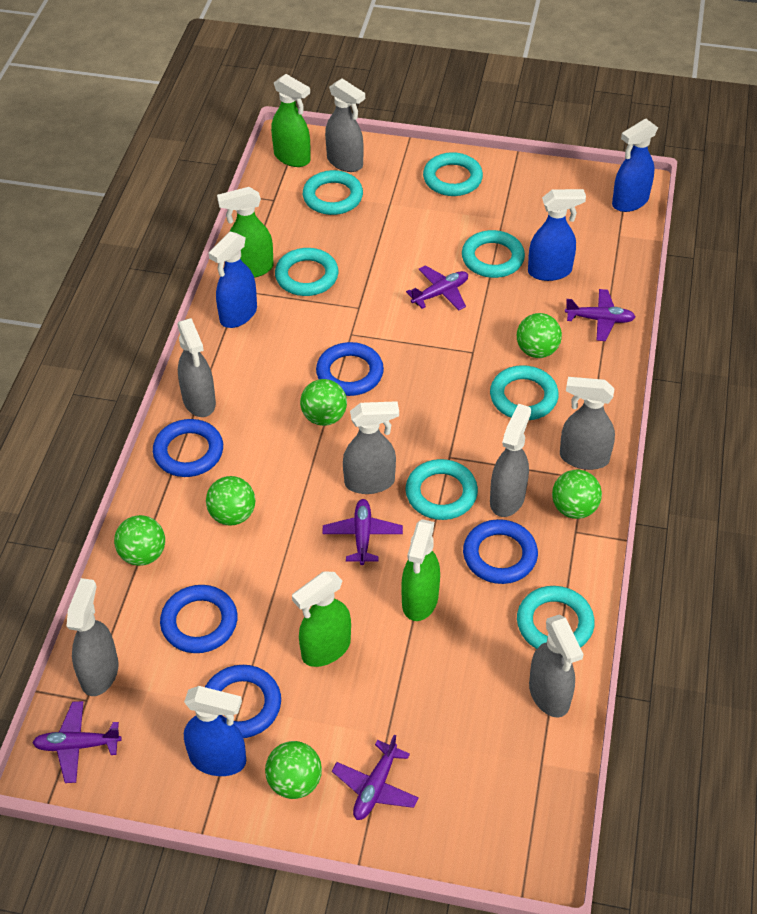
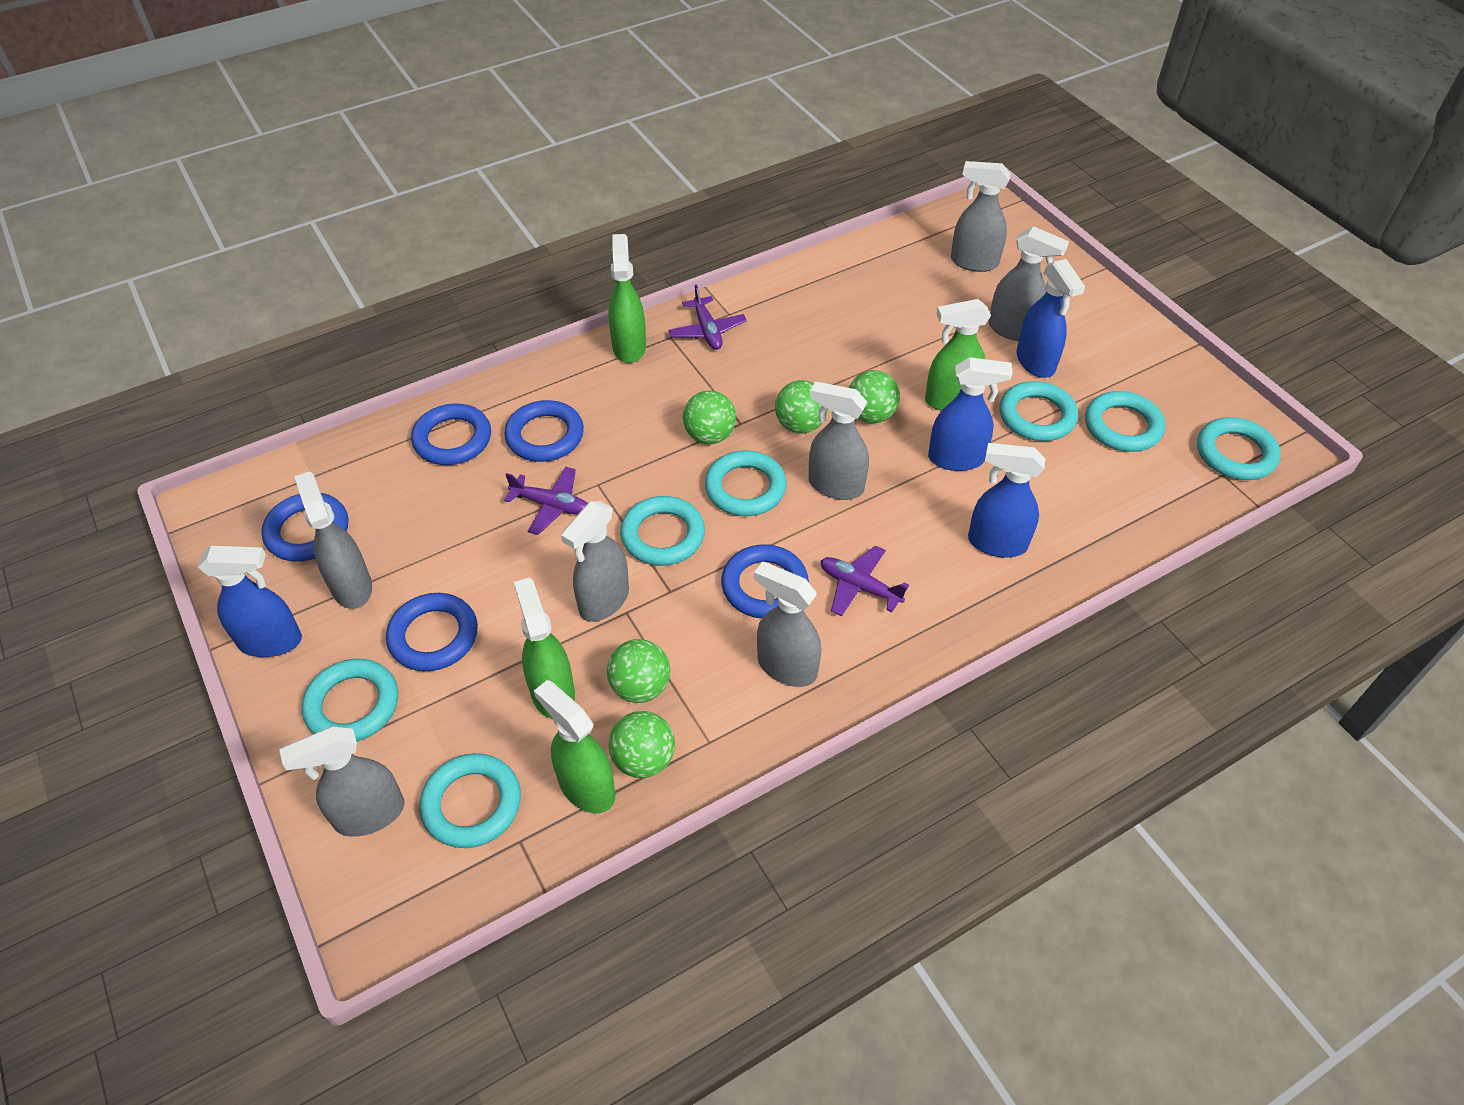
green ball: [114,515,165,566] [206,476,255,526] [265,741,322,799] [300,379,347,426] [517,313,562,358] [552,470,602,519] = 6 -> [607,639,670,703] [608,711,675,778] [683,391,736,444] [775,380,828,434] [849,370,900,423] = 5
purple plane: [32,701,122,783] [322,499,403,565] [332,735,419,820] [406,265,468,310] [565,289,635,341] = 5 -> [504,467,588,535] [668,284,747,350] [821,545,909,617] = 3

